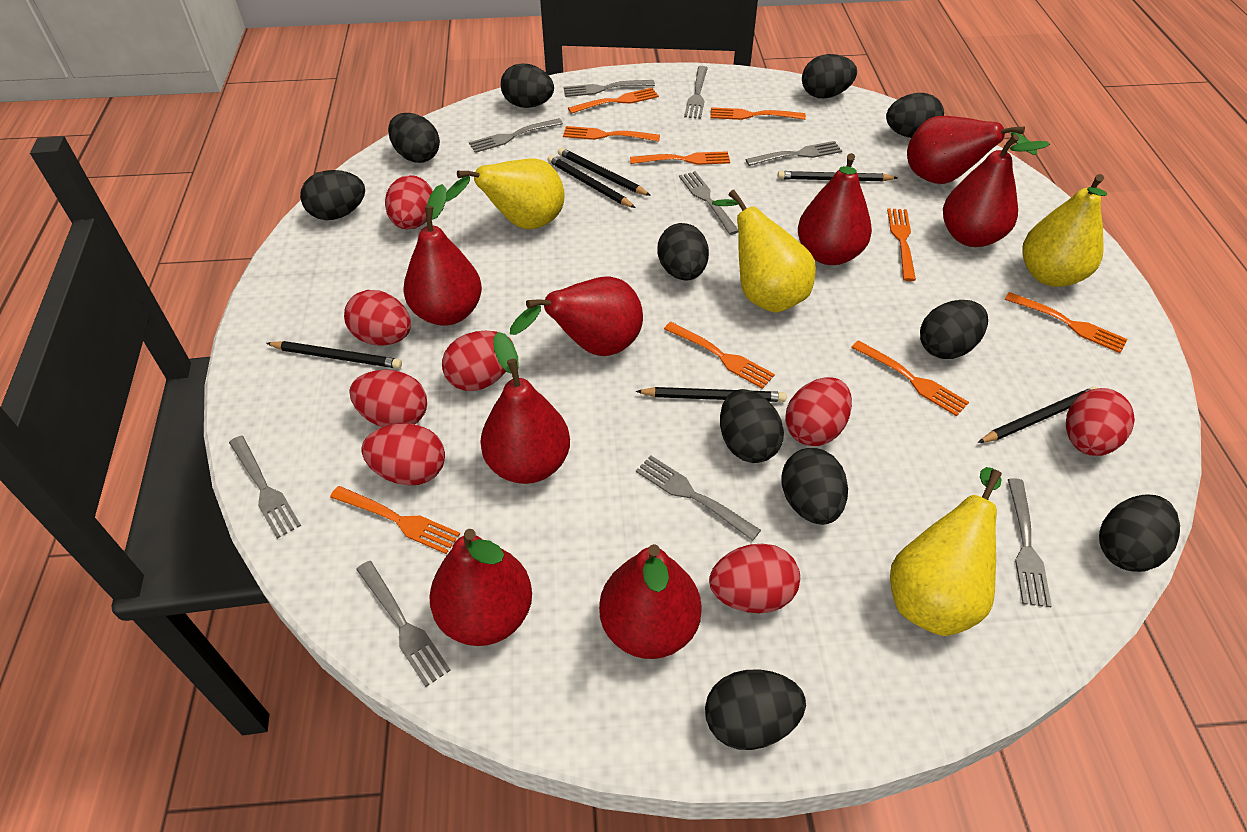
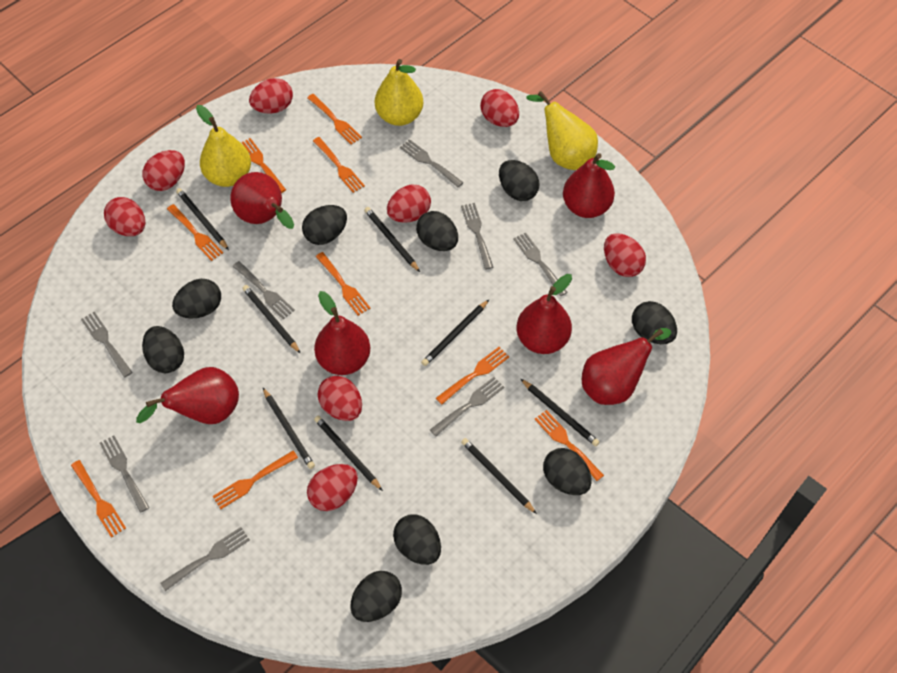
black egg: [300,170,365,220] [388,113,440,163] [501,63,554,108] [658,223,709,280] [705,670,806,750] [720,389,784,463] [781,448,848,525] [802,54,857,99] [886,93,944,138] [920,300,988,359] [1099,494,1180,572] = 11 -> [142,326,184,373] [172,279,221,319] [302,205,347,245] [350,571,402,622] [393,514,441,565] [416,211,458,251] [499,160,540,201] [543,448,592,495] [632,301,677,344] = 9
black pencil: [266,341,402,369] [547,155,635,208] [558,148,651,196] [636,387,786,402] [778,171,898,181] [978,387,1097,443] = 6 -> [176,188,229,250] [242,285,301,354] [263,388,315,469] [314,416,383,491] [364,207,420,272] [421,300,489,366] [461,438,537,514] [521,379,600,446] = 8
grey fork: [229,436,301,539] [356,561,451,687] [469,118,563,153] [563,80,655,97] [636,455,761,541] [679,171,738,235] [684,66,708,119] [745,141,842,166] [1008,478,1052,607] = 9 -> [81,312,133,377] [100,435,149,513] [160,527,250,591] [232,261,295,319] [400,139,464,187] [430,377,504,436] [461,203,494,269] [513,232,568,296] = 8
red pear: [404,184,482,326] [429,529,532,646] [480,332,570,484] [510,277,643,356] [599,544,702,659] [798,153,872,265] [907,116,1038,184] [943,134,1050,247] = 8 -> [136,367,239,424] [230,172,294,229] [314,291,370,375] [516,274,572,354] [563,153,615,218] [582,328,671,405] = 6
yellow pear: [446,158,565,229] [712,190,816,313] [890,467,1002,636] [1022,174,1107,287] = 4 -> [196,105,251,187] [375,59,423,126] [526,91,598,170] = 3

